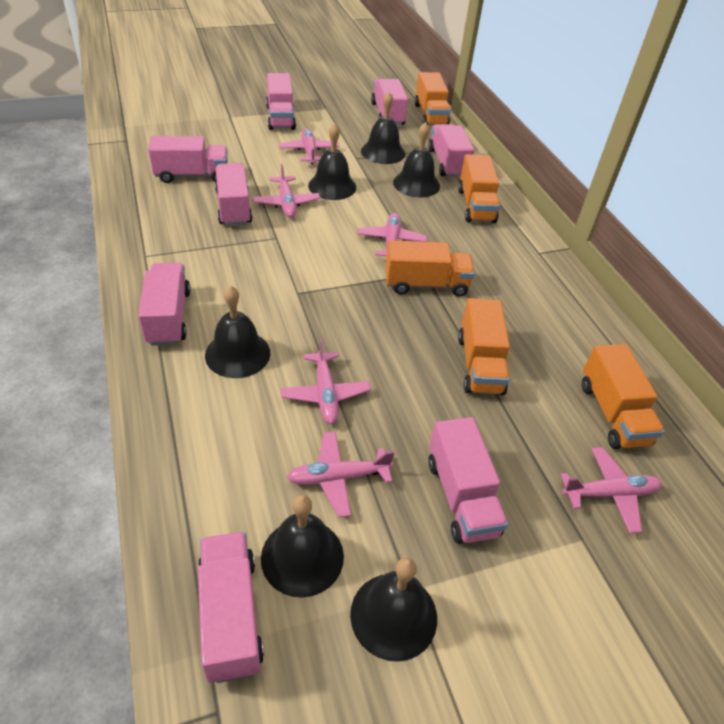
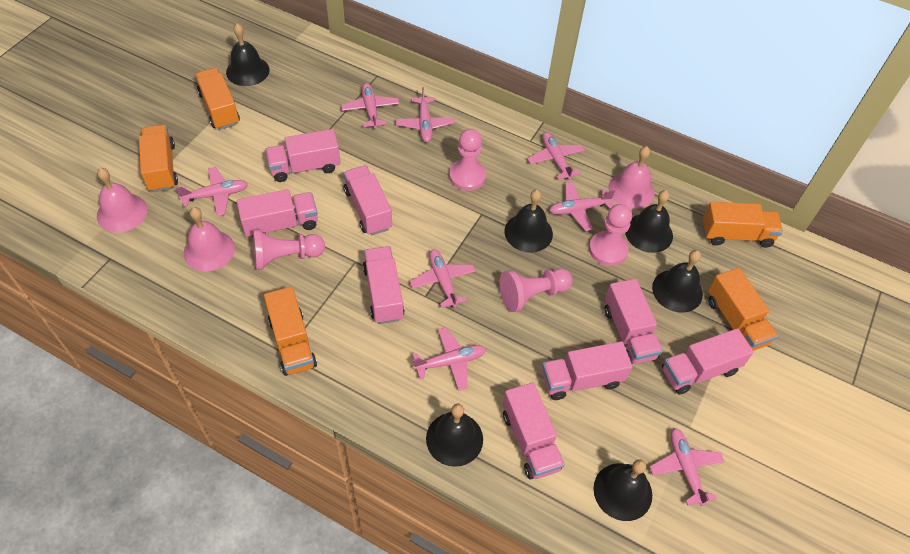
pink bell: none = 0 -> [97,168,147,233] [184,207,235,271] [608,146,655,209] = 3
pink pawn: none = 0 -> [253,229,325,270] [449,129,486,191] [499,268,572,312] [589,204,632,266] = 4
pink plane: [253,164,320,218] [279,128,339,164] [281,338,371,424] [287,431,394,518] [357,213,427,256] [560,447,662,534] = 6 -> [176,167,248,216] [341,83,400,129] [396,87,455,143] [410,249,476,308] [412,327,486,391] [527,132,585,180] [549,181,615,231] [649,428,724,506] = 8

